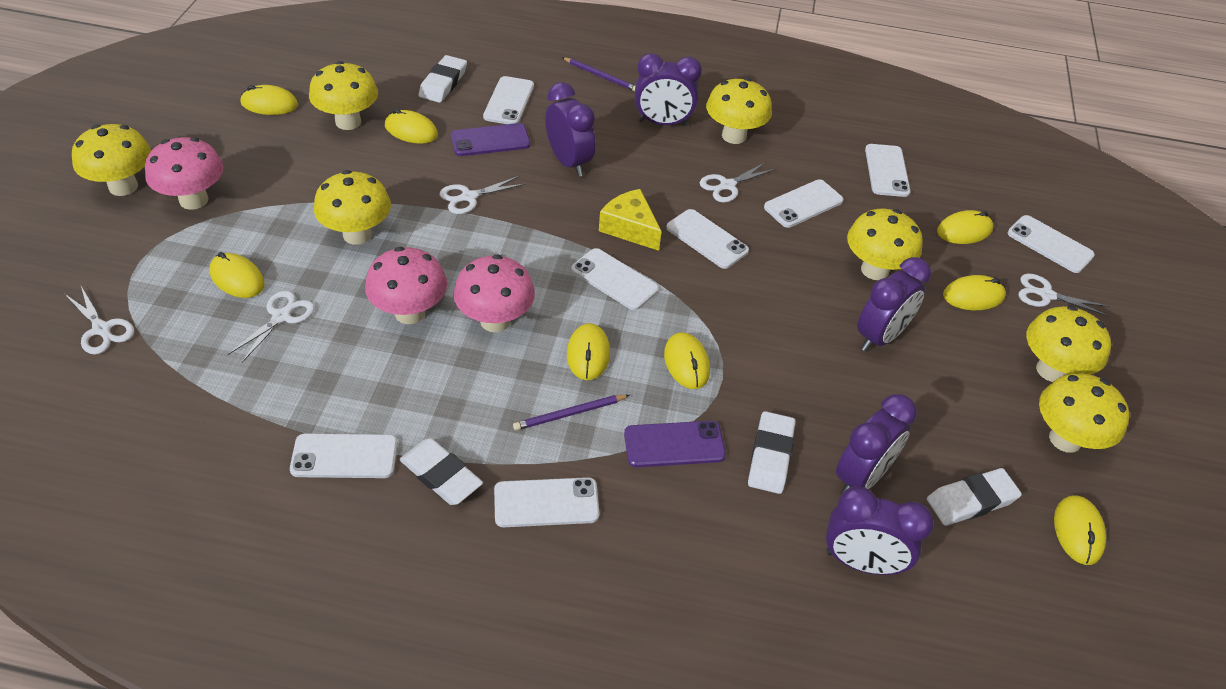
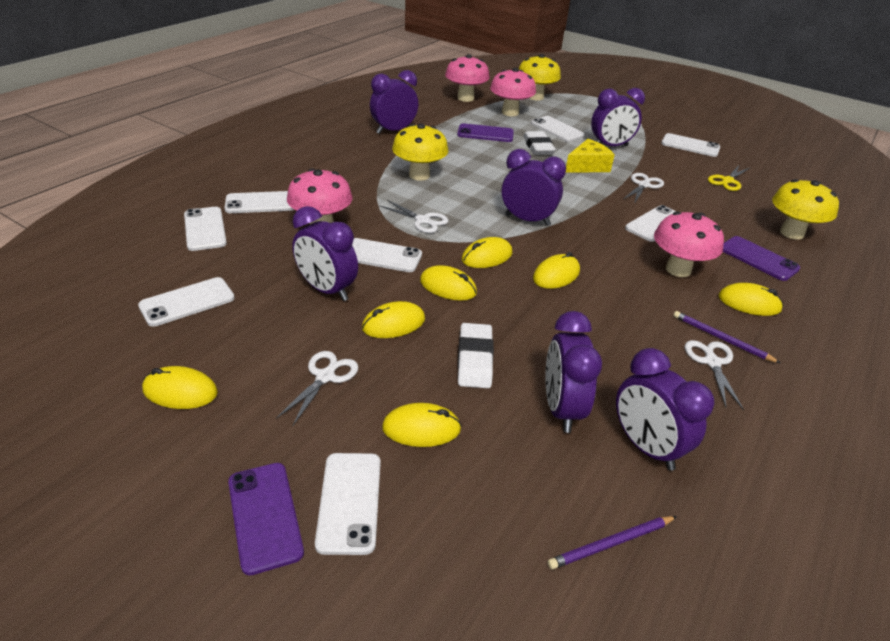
pink mushroom: [145,137,223,210] [365,247,447,324] [453,254,535,332] = 3 -> [287,168,353,224] [445,54,490,102] [490,68,536,116] [654,211,724,277] = 4
purple clock: [545,82,596,177] [635,53,702,126] [826,486,934,575] [836,394,917,494] [857,257,931,352] = 5 -> [292,206,358,301] [370,70,418,134] [502,149,566,226] [545,311,602,433] [591,88,645,146] [616,348,714,471] = 6
purple phone: [451,123,530,156] [624,421,726,467] = 2 -> [228,463,304,575] [457,123,514,142] [723,236,800,281] = 3
white eraser: [399,438,483,505] [418,55,467,103] [748,411,795,494] [927,468,1022,526] = 4 -> [458,323,494,388] [523,131,556,155] = 2
white scissors: [65,286,134,355] [228,291,315,362] [440,176,526,214] [700,162,775,203] [1018,274,1110,317] = 5 -> [276,351,358,427] [380,200,449,233] [624,173,664,204] [685,340,744,410] = 4
yellow mouse: [209,252,265,298] [240,85,298,115] [385,109,438,144] [567,323,610,380] [664,332,710,389] [937,210,993,244] [943,275,1006,310] [1054,496,1106,565] = 8 -> [142,366,218,409] [362,301,425,338] [382,403,462,447] [420,265,477,301] [462,237,512,268] [533,252,580,289] [719,283,783,316] = 7
yellow mushroom: [72,124,151,196] [309,61,378,130] [314,170,391,245] [706,78,772,144] [847,208,923,280] [1027,306,1111,382] [1039,373,1129,453] = 7 -> [392,124,448,181] [519,54,561,101] [772,179,839,240] = 3
yellow scissors: none = 0 -> [708,166,750,191] = 1

